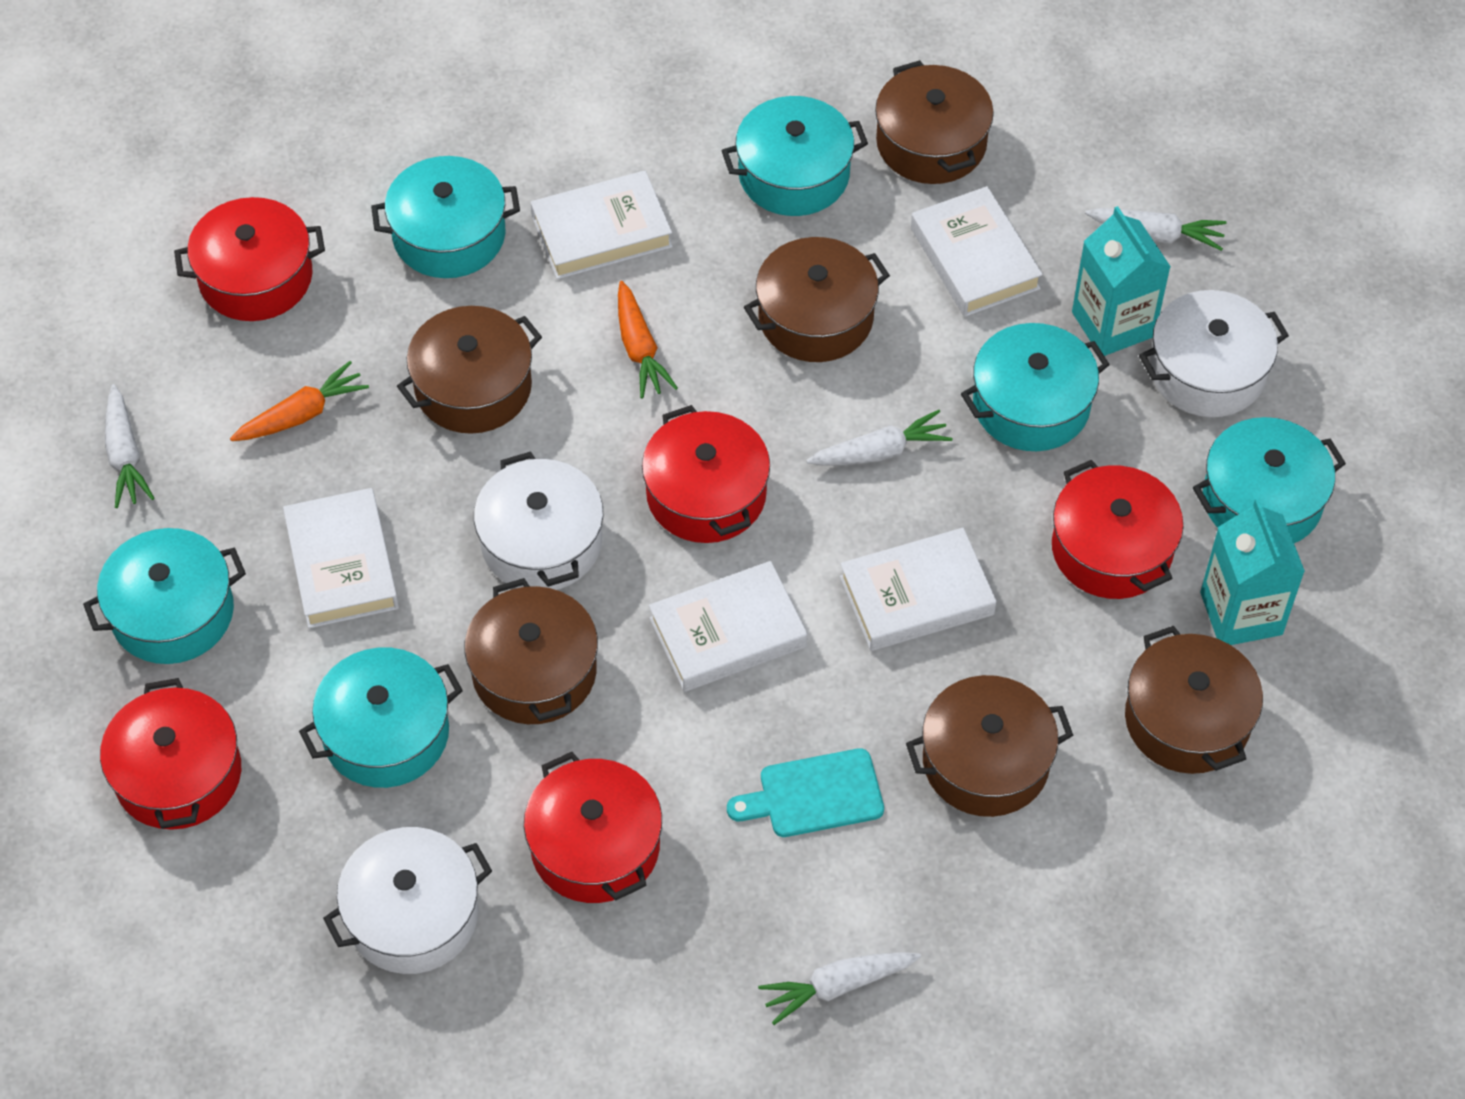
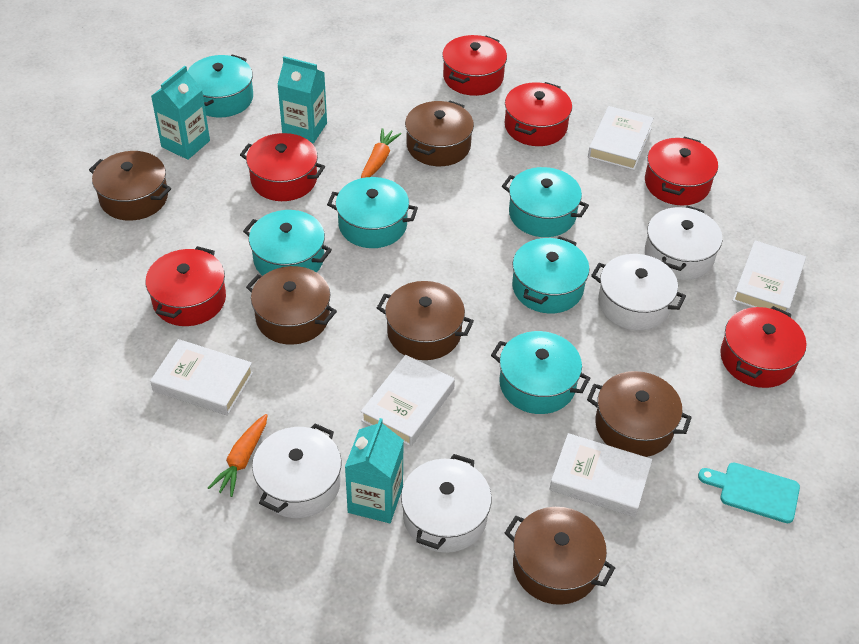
red pot: [100,678,241,830] [174,197,325,321] [524,752,662,903] [642,405,770,543] [1052,460,1183,599] = 5 -> [145,246,226,326] [240,133,325,201] [442,35,507,96] [505,82,572,146] [645,137,718,205] [720,306,806,388] = 6
turquoise carton: [1072,206,1171,356] [1200,498,1305,645] = 2 -> [151,66,210,160] [277,56,327,144] [345,418,404,523] = 3
white carrot: [105,384,155,508] [758,952,921,1025] [806,410,952,465] [1085,208,1227,251] = 4 -> none = 0
white pot: [323,827,492,974] [474,451,603,590] [1139,290,1289,417] = 3 -> [252,423,342,518] [401,454,492,553] [591,254,686,330] [645,206,722,280] = 4

